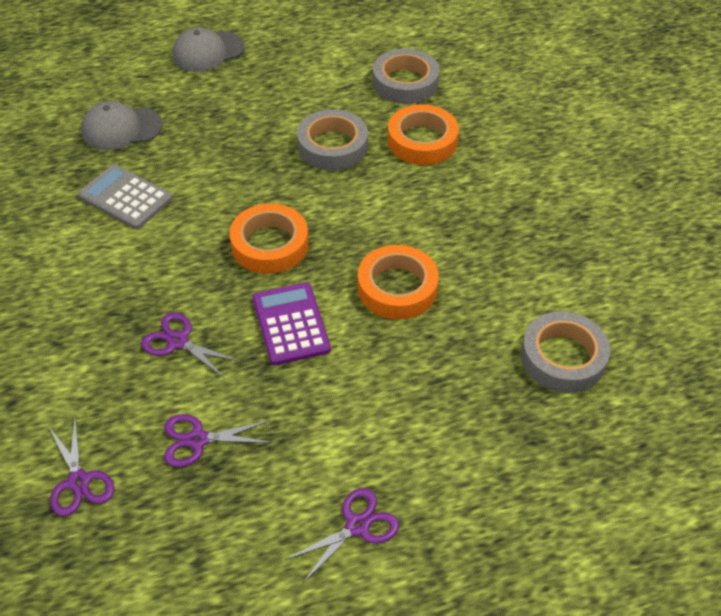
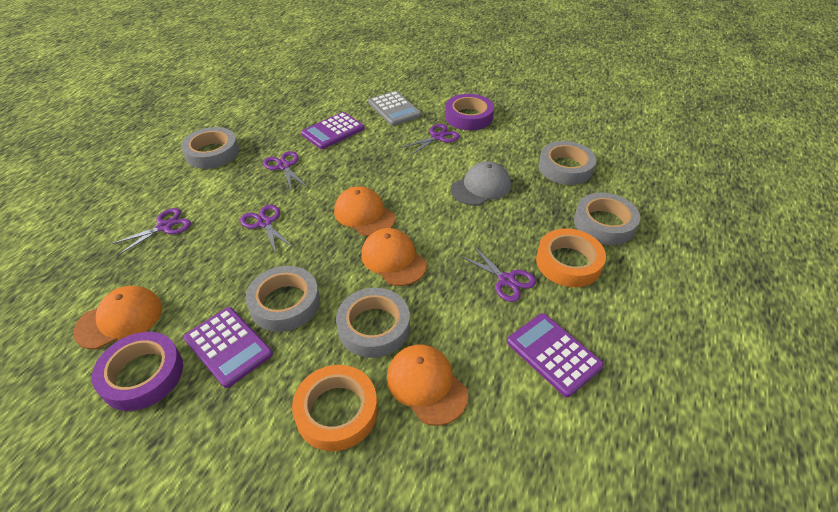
grey cap: [81,101,163,150] [172,28,245,72] = 2 -> [451,161,511,206] = 1
grey tape: [297,109,368,170] [373,49,439,104] [521,311,610,393] = 3 -> [181,127,239,169] [245,266,320,332] [336,288,410,358] [539,141,596,185] [574,193,640,245] = 5
orange cap: none = 0 -> [73,286,162,349] [334,186,396,236] [361,228,427,286] [387,345,468,426] = 4
orange tape: [229,203,308,274] [358,245,439,319] [388,105,459,165] = 3 -> [292,365,378,451] [536,228,606,287] = 2
purple calculator: [253,282,331,365] = 1 -> [183,307,273,388] [301,112,365,149] [507,313,604,397] = 3
purple scissors: [49,419,114,517] [141,312,241,379] [164,414,273,467] [285,488,400,583] = 4 -> [111,208,191,255] [240,204,294,254] [263,151,308,190] [401,124,460,155] [460,247,536,302] = 5
purple tape: none = 0 -> [92,332,183,411] [445,94,494,130] = 2

